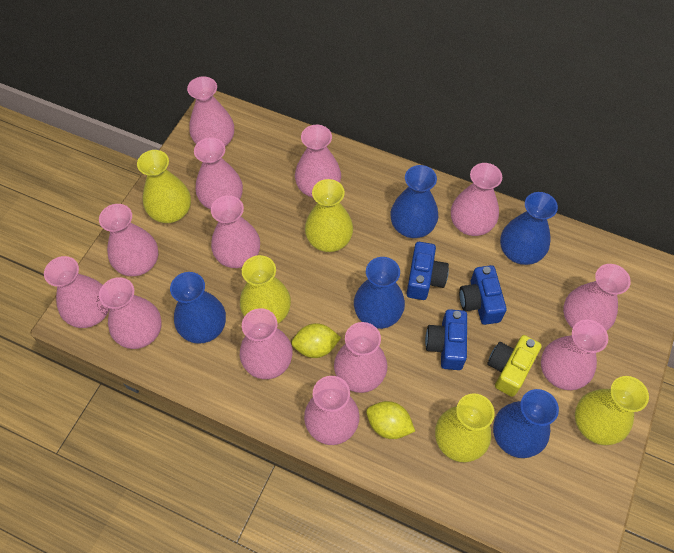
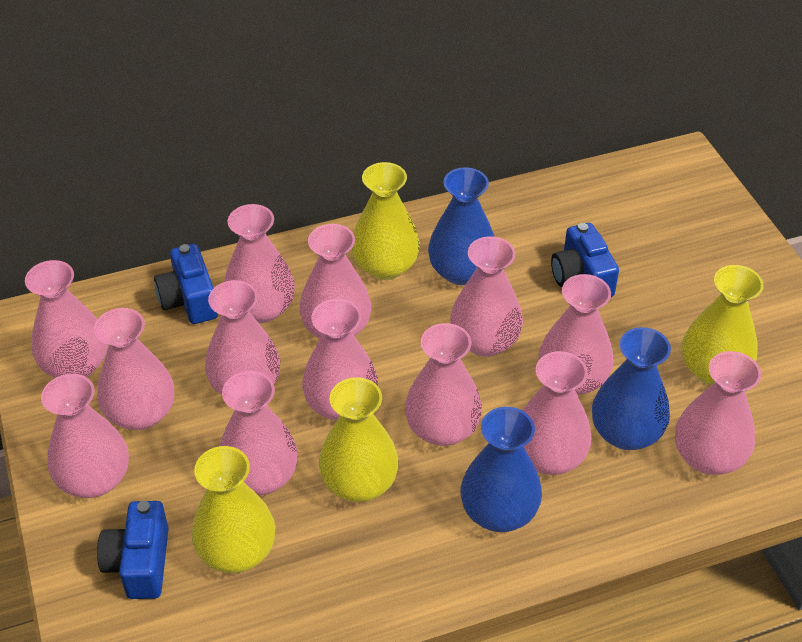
blue vase: [170,272,226,344] [354,257,405,329] [390,165,438,238] [493,389,559,458] [500,192,558,265] = 5 -> [428,167,495,285] [461,407,542,532] [592,327,671,450] = 3
yellow camera: [487,335,541,397] = 1 -> none = 0
yellow lemon: [291,323,341,358] [366,401,415,439] = 2 -> none = 0
yellow vase: [137,150,191,223] [240,255,291,324] [305,179,353,252] [435,393,495,462] [575,376,649,445] = 5 -> [191,446,275,573] [319,377,399,502] [352,162,420,280] [682,265,764,385] = 4

